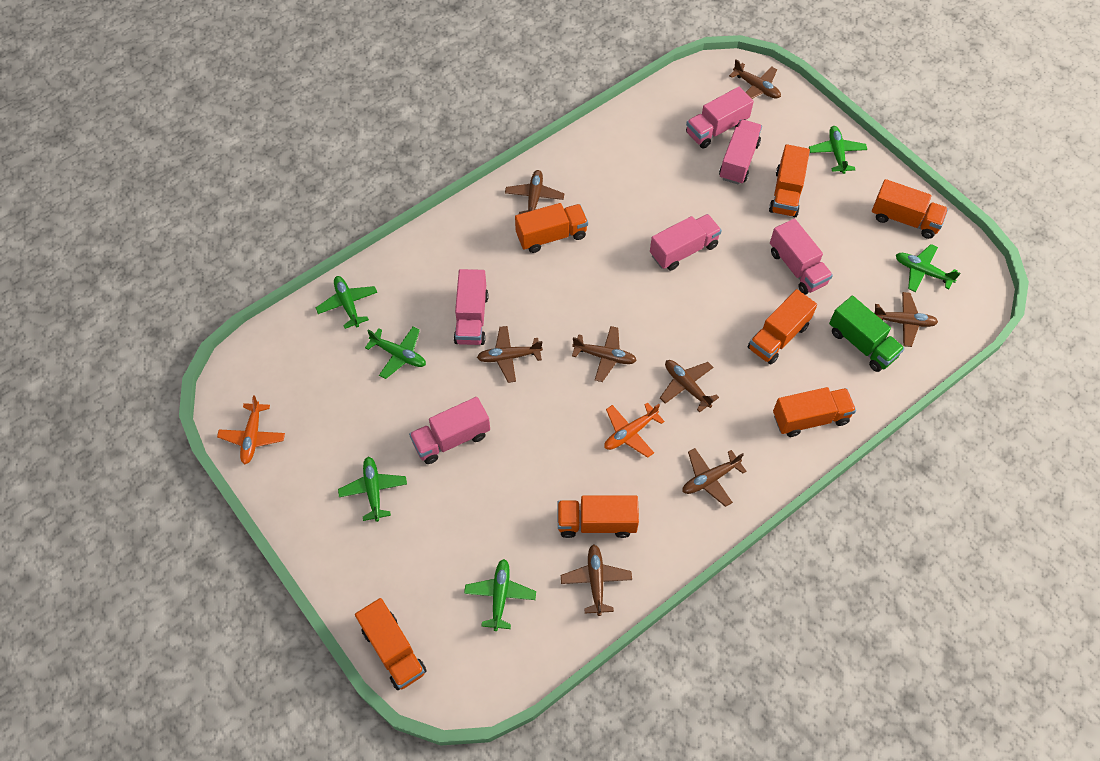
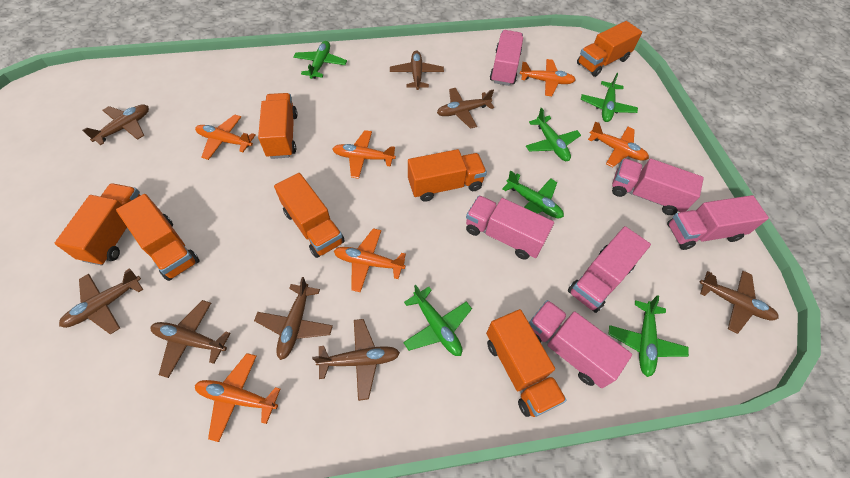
green truck: [829,296,905,372] = 1 -> none = 0
orange plane: [217,395,285,464] [604,402,665,458] = 2 -> [195,114,256,160] [195,353,280,442] [333,130,396,179] [334,228,406,292] [520,59,576,96] [588,121,649,167] = 6

